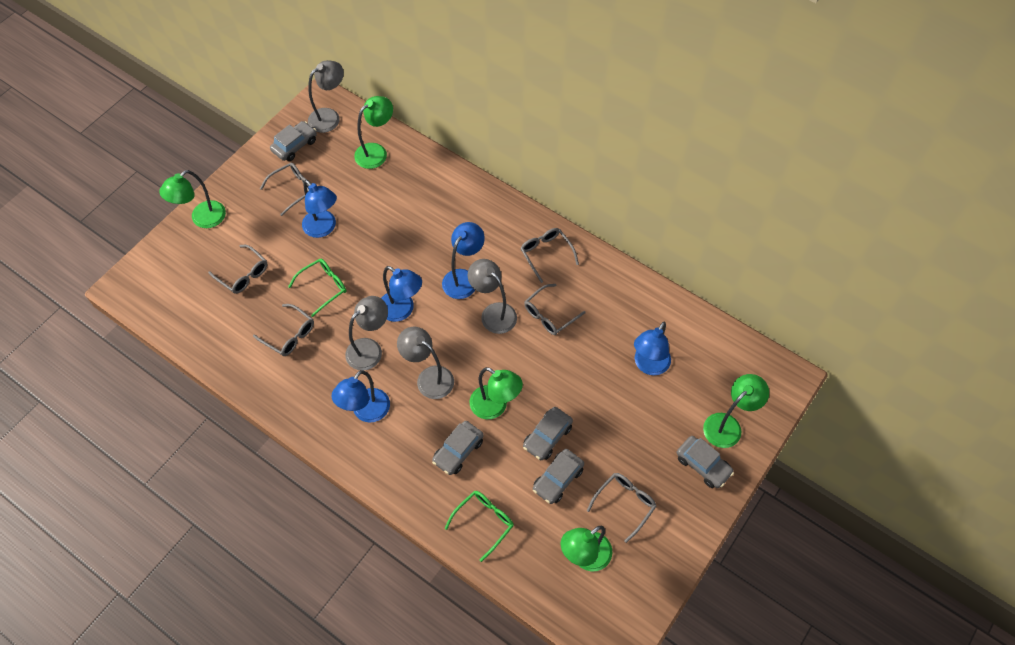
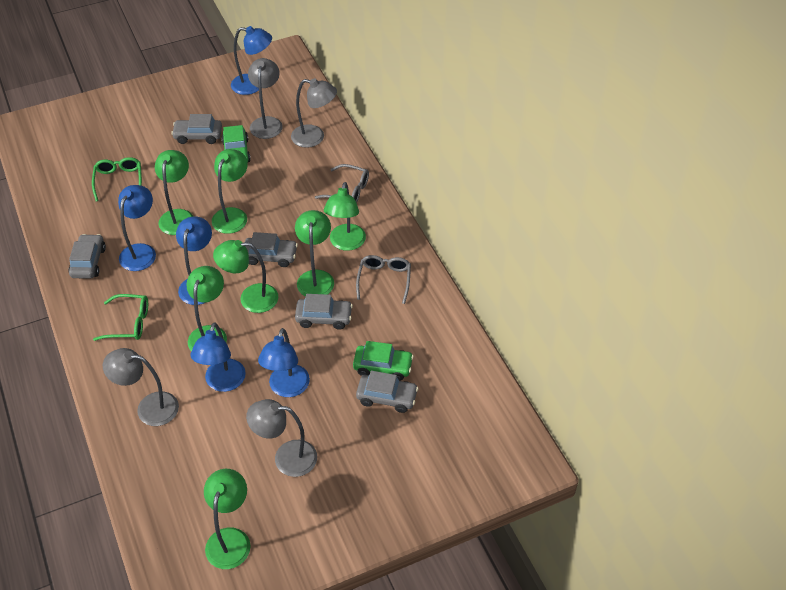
green car: none = 0 -> [221,125,251,162] [353,341,414,381] = 2
green lamp: [159,170,226,228] [354,96,393,169] [470,367,523,419] [561,526,612,571] [703,374,769,448] = 5 -> [155,150,194,235] [186,266,227,351] [204,469,251,569] [212,149,248,234] [213,240,278,313] [295,210,334,297] [324,182,366,251] = 7
grey glasses: [208,245,268,294] [253,304,314,356] [260,163,309,216] [520,228,579,283] [524,284,586,335] [587,473,657,543] = 6 -> [315,164,369,203] [356,255,411,304] = 2

